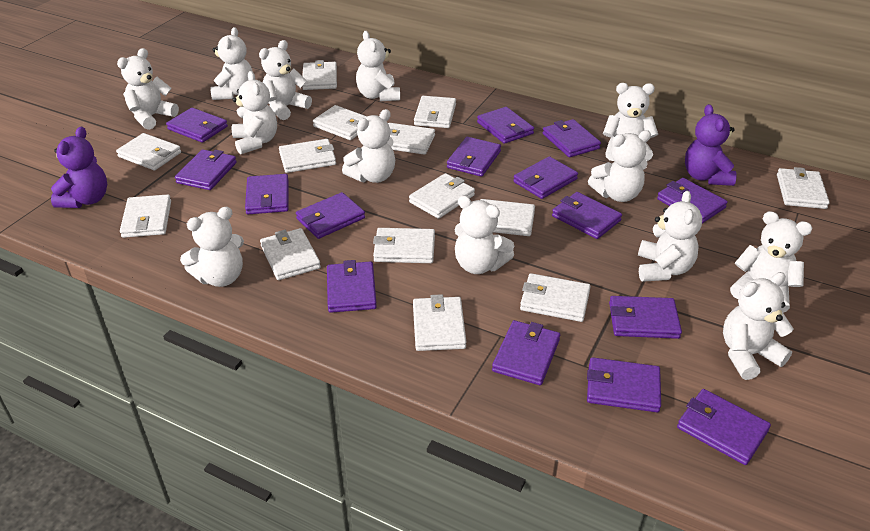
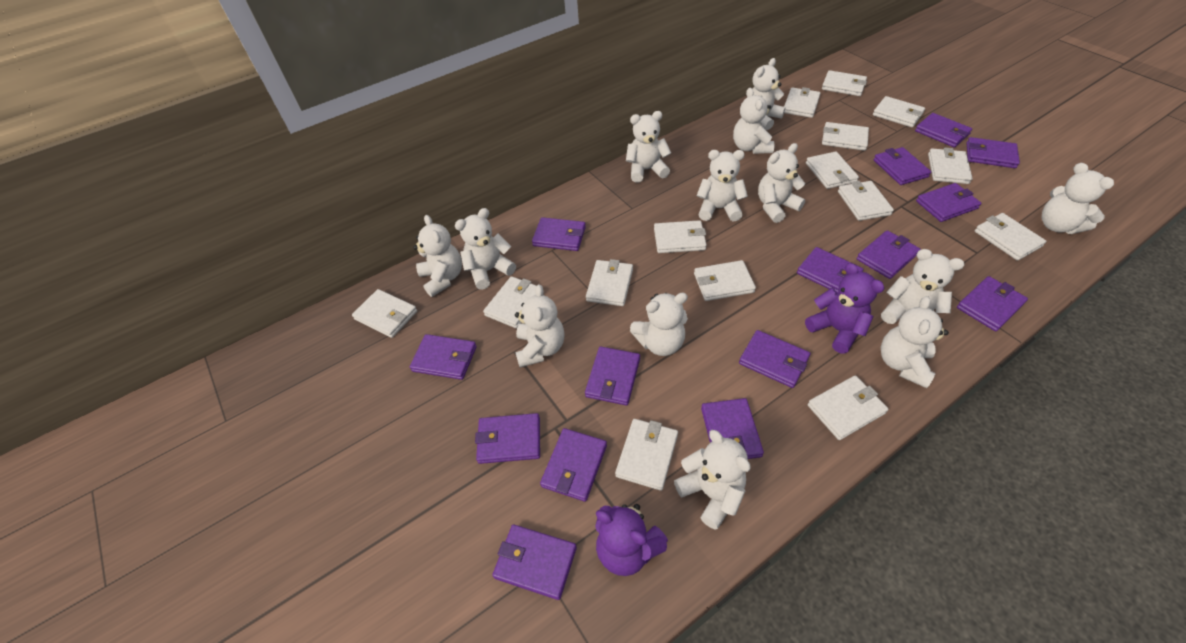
white wallet: [116,133,181,170] [120,194,171,238] [260,228,321,280] [279,139,336,173] [302,60,337,90] [313,105,367,140] [373,228,435,263] [388,123,435,155] [409,173,475,219] [413,294,466,351] [414,96,456,128] [480,199,535,236] [520,273,591,322] [777,167,830,209] = 14 -> [352,289,417,338] [483,276,536,328] [586,259,633,306] [615,419,678,491] [654,220,707,253] [694,260,756,301] [784,87,821,118] [806,151,859,189] [808,376,888,440] [822,70,867,96] [822,122,869,151] [838,181,894,221] [873,96,925,127] [928,147,973,184] [975,213,1047,261] = 15

